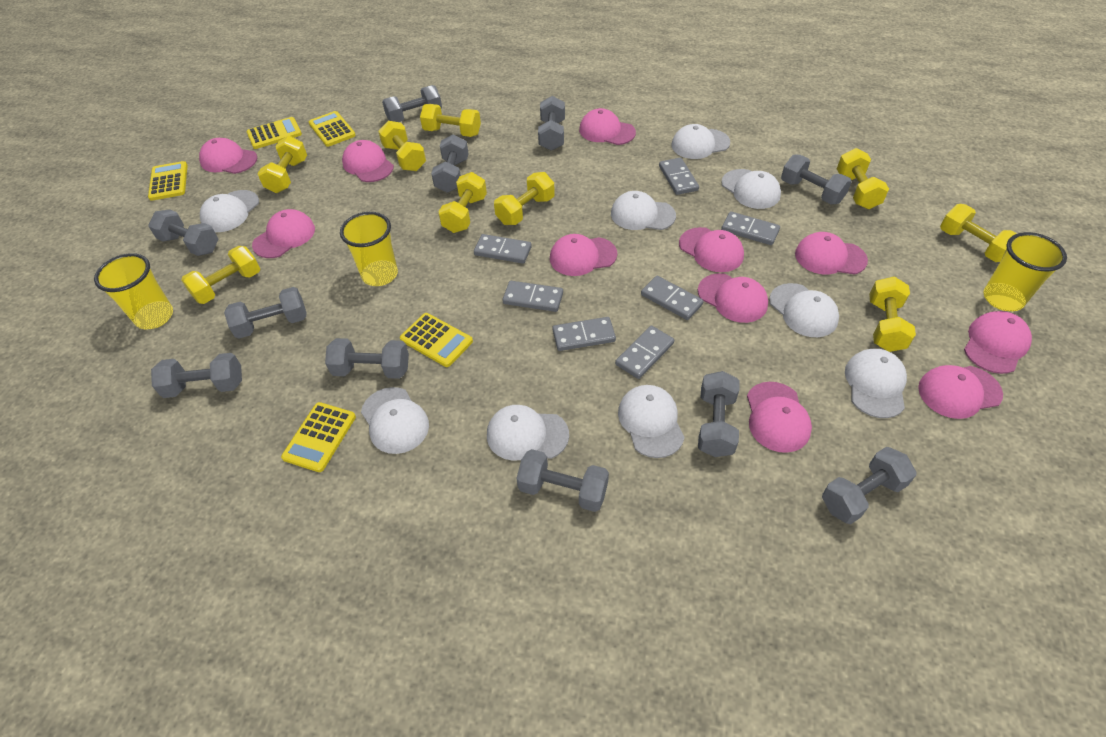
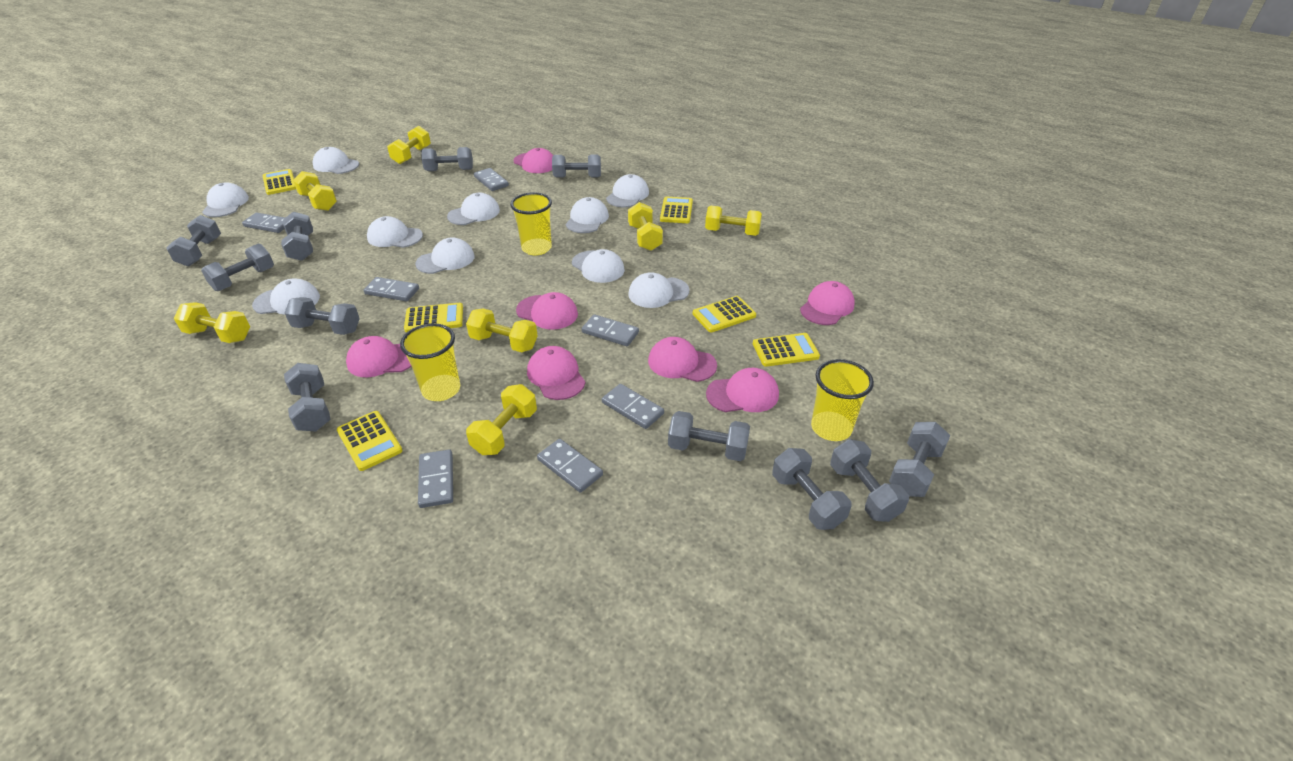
pink cap: [199,138,257,174] [252,209,315,258] [342,140,394,182] [550,234,617,276] [579,108,636,145] [679,227,744,272] [698,273,768,323] [747,382,812,453] [795,232,868,275] [918,365,1003,419] [964,311,1032,374] = 11 -> [346,336,412,377] [513,148,553,173] [516,292,578,330] [527,346,586,400] [648,337,717,382] [706,368,779,412] [800,281,855,325] = 7
white cap: [200,190,259,232] [361,387,429,454] [487,405,569,461] [611,191,676,230] [618,385,685,458] [671,124,730,159] [721,169,781,209] [769,283,839,337] [845,349,907,418] = 9 -> [202,182,249,217] [252,279,320,315] [312,147,359,174] [367,216,423,248] [415,237,475,274] [447,193,500,225] [566,197,609,233] [572,249,625,283] [606,174,649,207] [628,272,690,308] = 10
yellow calculator: [148,161,188,201] [247,117,302,149] [281,402,356,472] [309,111,356,147] [400,313,473,367] = 5 -> [262,169,296,195] [337,411,403,471] [404,303,463,333] [660,197,693,223] [693,296,756,332] [753,333,820,367] = 6
yellow dumbbell: [181,246,260,304] [257,136,307,193] [378,121,426,171] [420,104,481,137] [438,172,487,233] [494,172,555,225] [837,148,889,209] [869,277,916,352] [940,204,1017,262] = 9 -> [174,302,250,343] [293,171,337,211] [387,126,431,164] [466,308,538,352] [466,384,537,455] [628,202,663,251] [705,205,762,236] = 7

